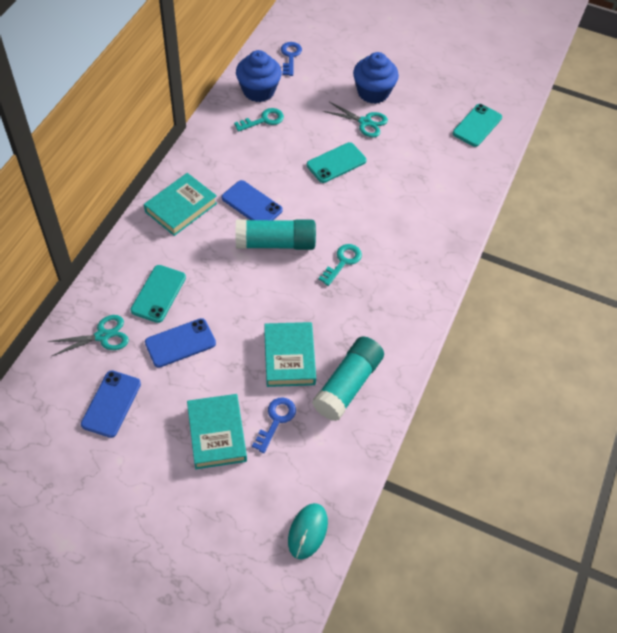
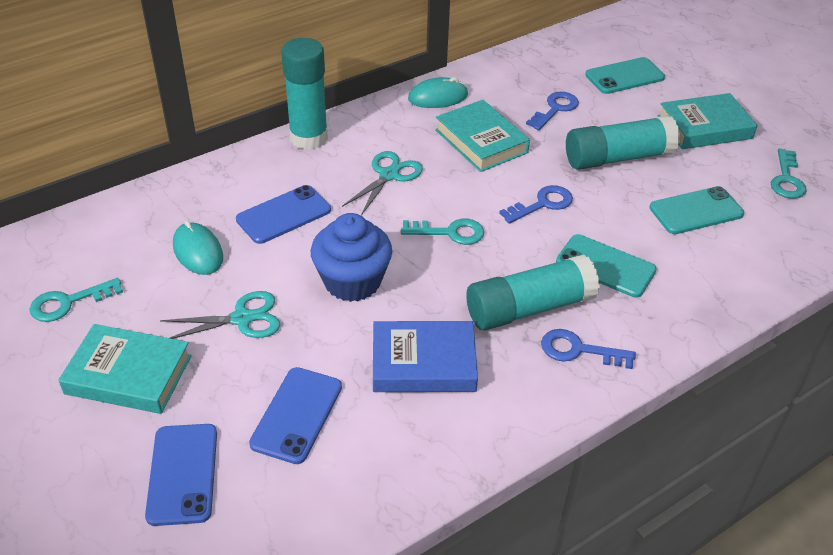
blue book: none = 0 -> [373,321,478,392] = 1
blue cupcake: [236,50,282,102] [353,52,399,104] = 2 -> [310,213,392,302] = 1
blue key: [252,397,296,453] [281,42,302,76] = 2 -> [499,185,573,223] [526,92,579,130] [541,329,636,369] = 3
turquoise glue stick: [236,219,316,250] [312,336,384,421] = 2 -> [281,38,328,150] [466,254,600,330] [566,115,680,170] = 3
turquoise key: [234,108,284,132] [318,244,362,286] = 2 -> [30,278,123,322] [401,219,484,245] [771,149,807,199] = 3
turquoise mouse: [288,503,328,559] = 1 -> [173,221,223,275] [408,77,468,108] = 2

